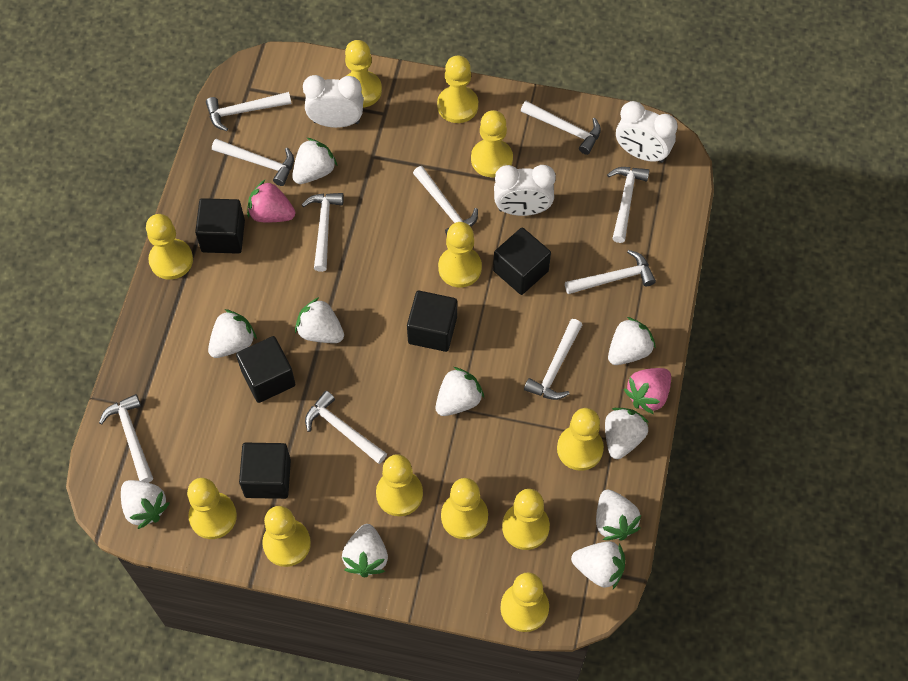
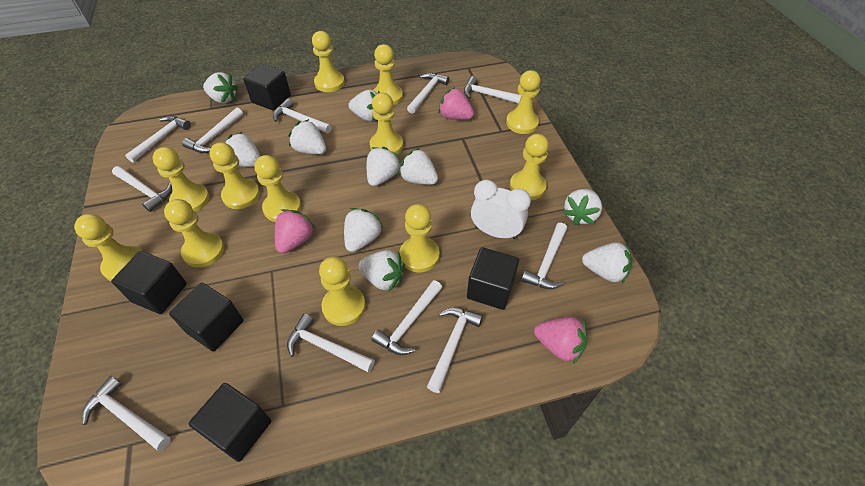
pink strawberry: [247,180,295,222] [624,368,671,414] = 2 -> [275,209,316,253] [438,88,474,120] [534,317,587,364] = 3
white clock: [303,75,363,128] [494,165,556,216] [616,101,678,163] = 3 -> [471,180,531,239] = 1
white hammer: [99,394,153,483] [206,92,292,131] [212,139,294,186] [302,193,344,272] [305,391,387,464] [413,166,478,235] [521,101,601,155] [524,319,582,400] [565,250,656,294] [607,167,650,243] = 10 -> [82,376,171,451] [112,166,172,212] [125,116,191,162] [182,108,243,153] [273,99,332,134] [287,314,375,372] [371,280,442,355] [407,73,449,114] [427,308,483,393] [464,76,521,104] [521,223,567,289] = 11

